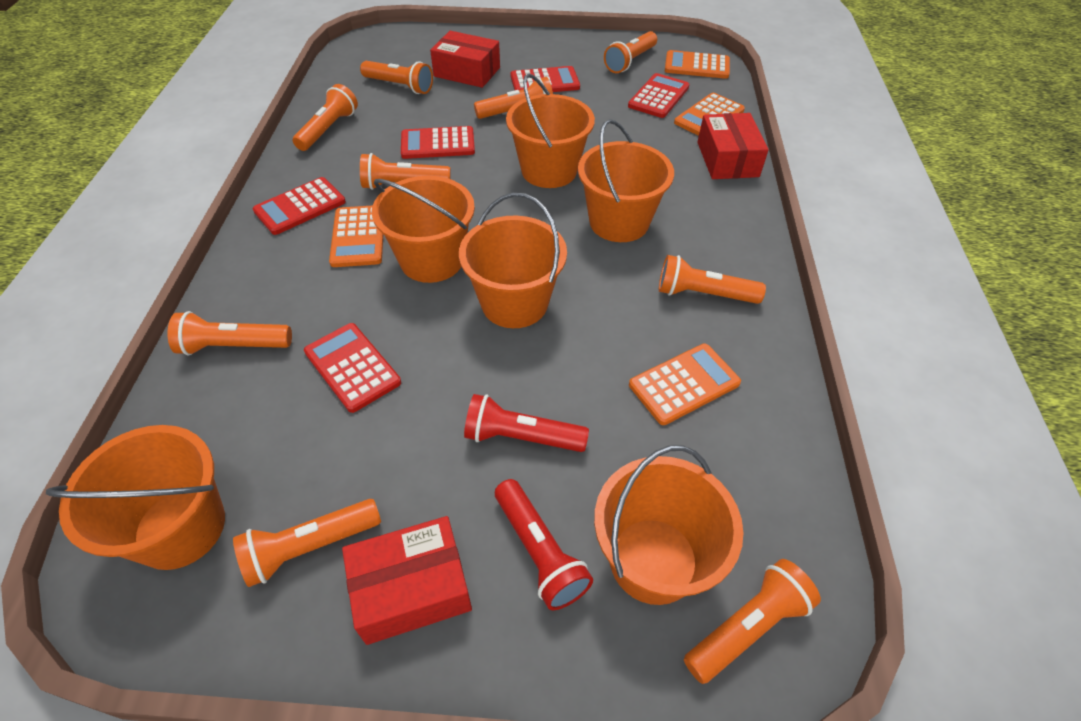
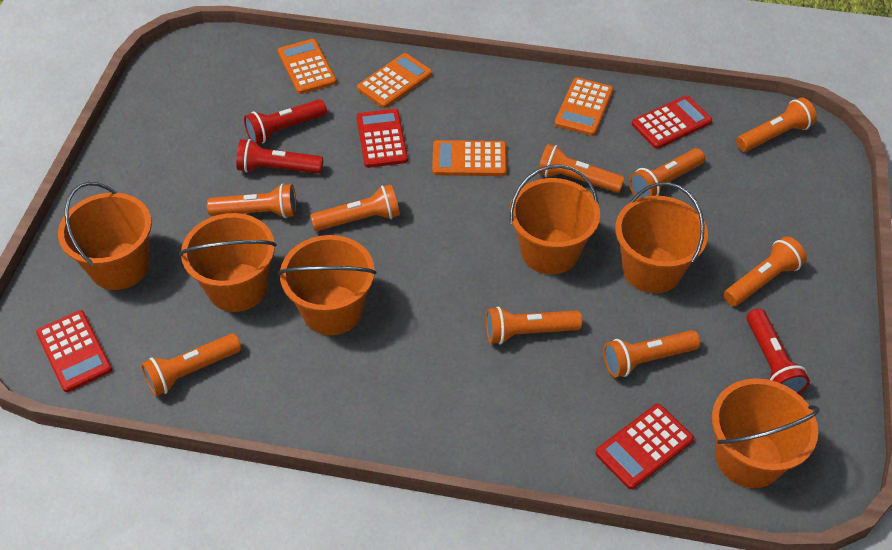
red box: [342,516,472,645] [430,31,500,88] [697,113,769,179] = 3 -> none = 0
red calculator: [253,177,346,235] [304,323,401,413] [401,126,475,159] [511,66,580,92] [628,73,690,118] = 5 -> [36,310,112,392] [357,109,408,168] [595,404,694,489] [632,96,712,149] = 4
red flashlight: [464,394,589,452] [495,479,593,610] = 2 -> [236,139,323,174] [244,99,327,144] [747,308,810,394] = 3

